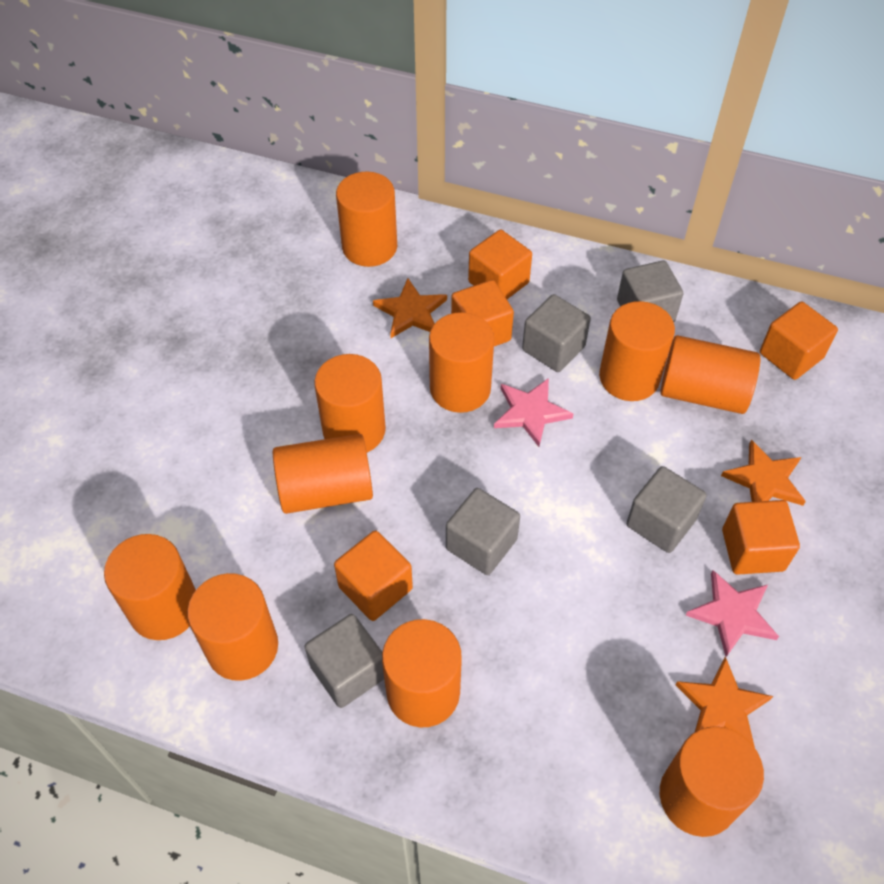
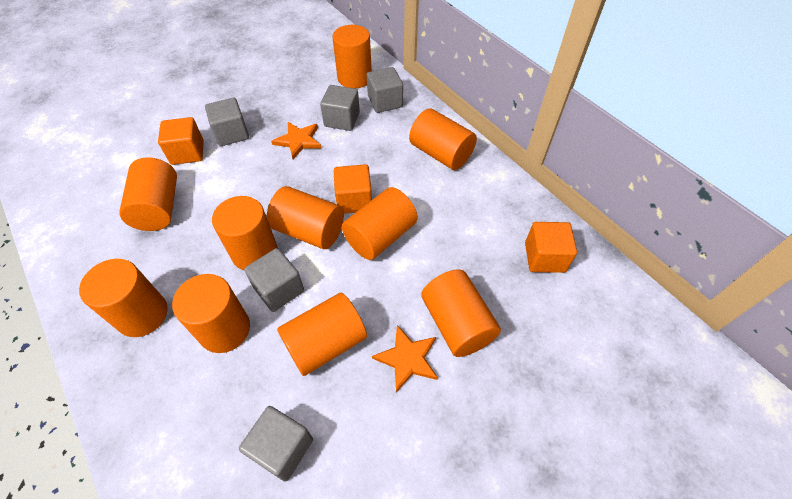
orange cube: [334,530,413,621] [451,280,514,346] [468,230,532,299] [722,500,800,575] [760,302,838,380] = 5 -> [158,117,204,165] [334,164,372,214] [525,222,577,273] = 3
orange star: [373,278,447,338] [675,656,773,748] [721,440,806,506] = 3 -> [271,122,322,159] [372,325,438,393] = 2
pink star: [494,378,573,447] [686,570,779,657] = 2 -> none = 0

